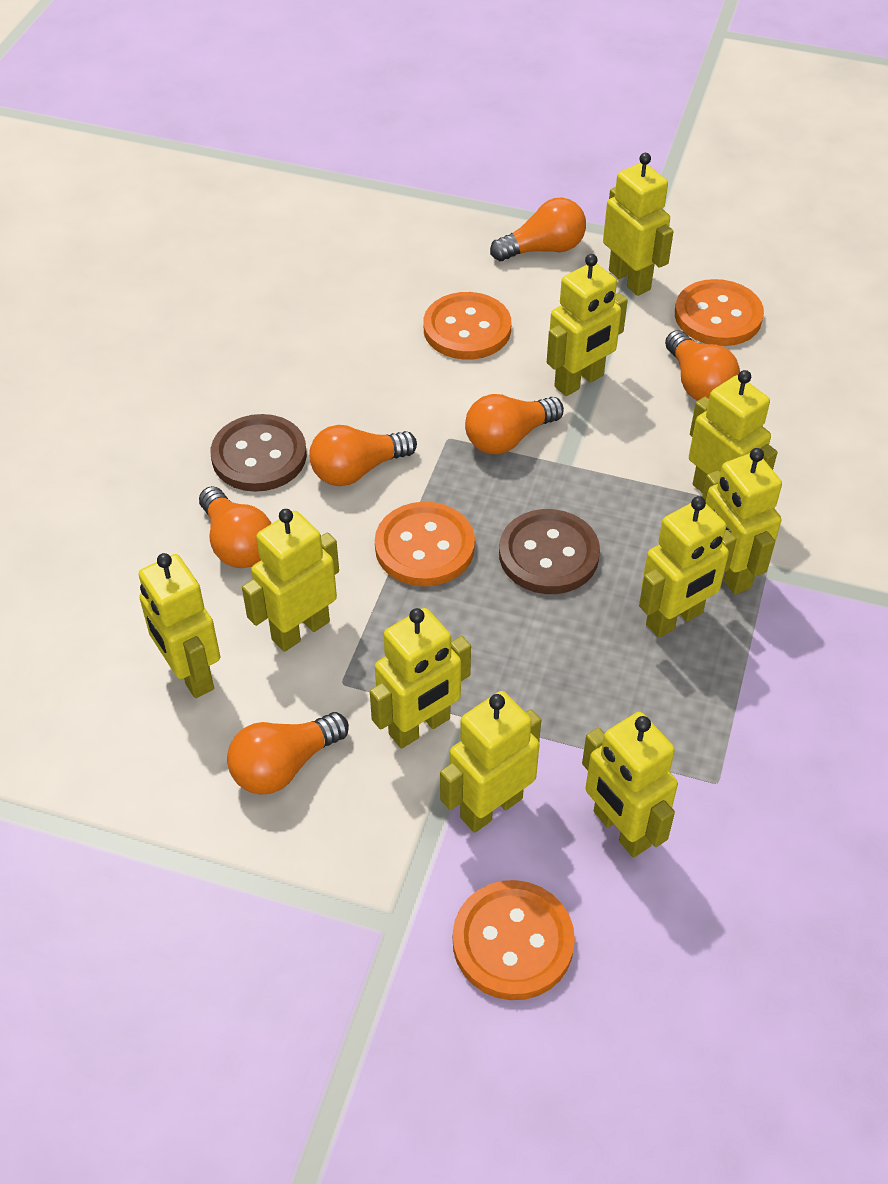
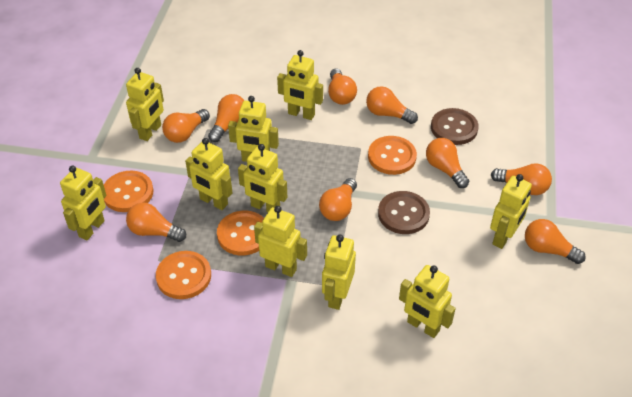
orange light bulb: [199,486,271,568] [227,712,349,795] [309,425,417,486] [465,394,564,455] [490,198,586,261] [665,330,740,401] = 6 -> [126,202,186,242] [162,109,210,143] [208,94,245,142] [319,178,357,221] [328,68,357,105] [366,86,418,124] [426,138,469,188] [491,163,552,195] [525,219,586,264] = 9

